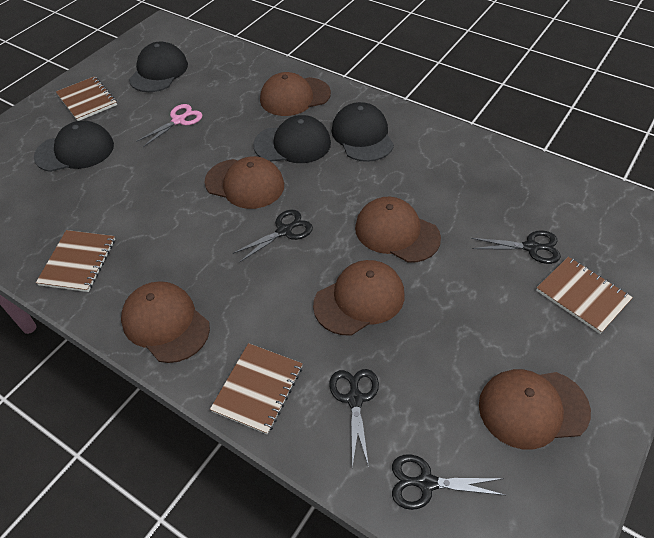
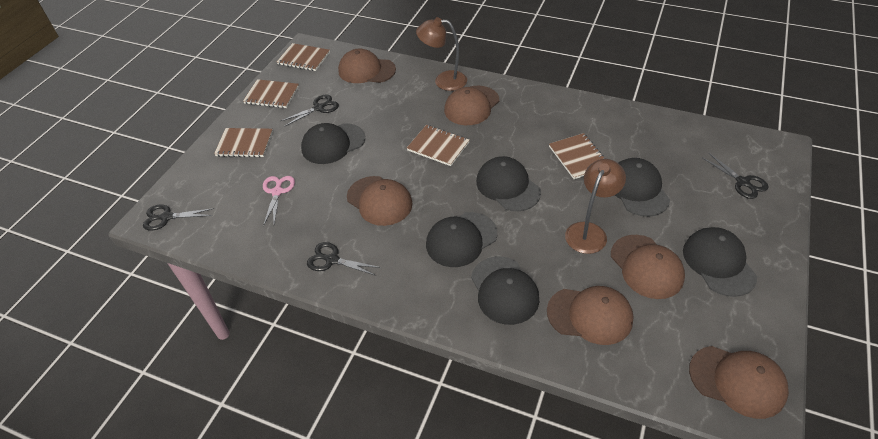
black cap: [34,121,114,172] [129,41,188,92] [253,115,331,163] [331,102,394,162] = 4 -> [301,123,365,164] [426,212,497,267] [471,257,539,325] [476,156,541,211] [615,158,670,217] [683,227,757,297] = 6
brown lamp: none = 0 -> [416,17,467,91] [565,159,626,254] = 2
brown notebook: [36,230,115,292] [56,76,117,121] [210,343,303,435] [536,257,633,334] = 4 -> [214,128,273,158] [243,79,299,108] [277,43,330,71] [407,125,469,166] [549,133,606,179] = 5

